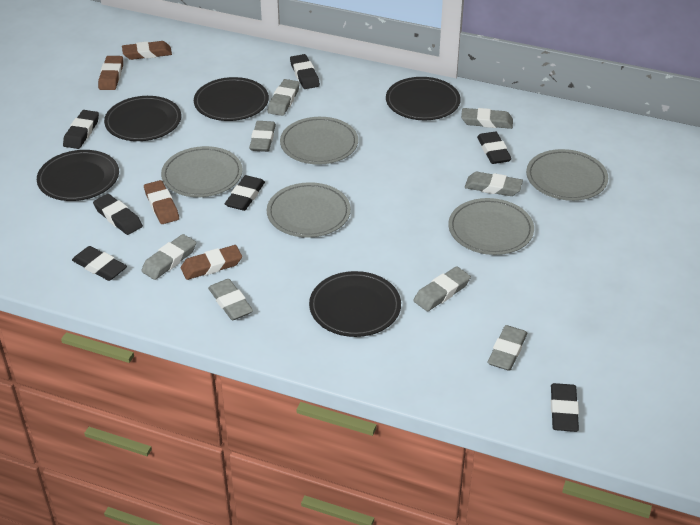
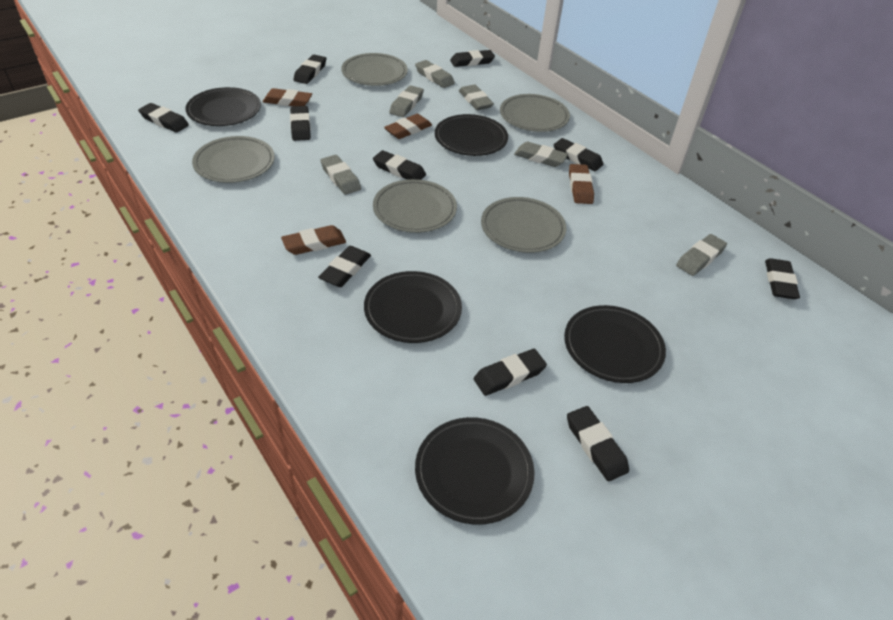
black eraser: [63,110,99,149] [72,246,127,281] [93,194,143,235] [225,175,265,211] [290,54,320,89] [477,132,512,164] [551,383,579,432] = 7 -> [138,103,189,133] [290,106,311,141] [293,55,326,84] [318,246,371,287] [373,150,426,180] [450,50,495,67] [474,349,547,396] [554,138,604,171] [567,406,629,481] [765,258,800,299] = 10
grey eraser: [141,234,196,280] [208,279,253,320] [249,121,276,152] [267,79,300,116] [413,266,471,311] [461,108,513,129] [465,172,523,196] [487,325,527,371] = 8 -> [320,155,361,195] [389,85,424,117] [415,60,455,88] [459,85,494,110] [514,142,568,167] [676,234,727,276] = 6

